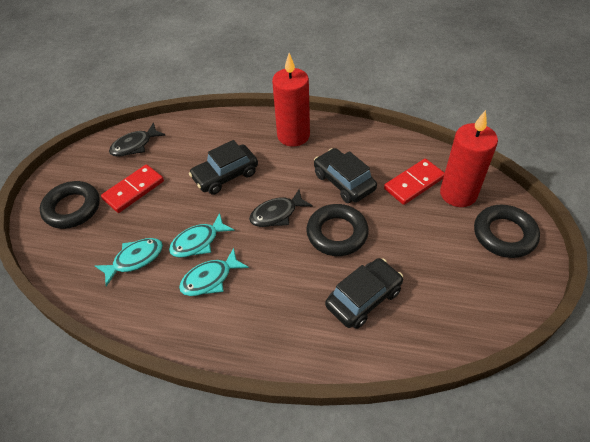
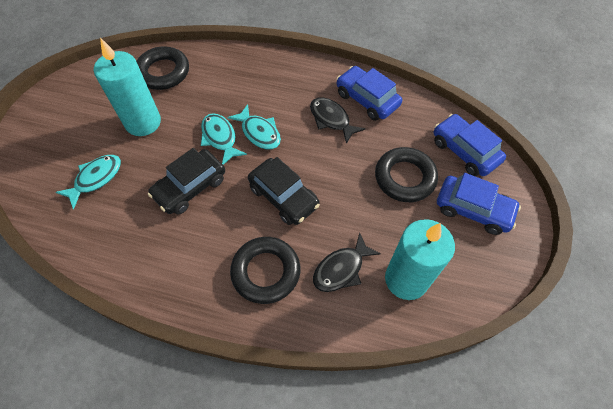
black car: [189,140,258,195] [314,148,377,203] [325,258,403,329] = 3 -> [148,148,225,214] [248,157,320,225] = 2
blue car: none = 0 -> [336,66,402,121] [434,114,506,176] [437,173,521,235] = 3
red candle: [272,53,310,147] [440,110,498,207] = 2 -> none = 0
red domino: [101,164,164,213] [384,159,445,205] = 2 -> none = 0
turquoise candle: none = 0 -> [94,38,161,136] [385,219,455,300] = 2

